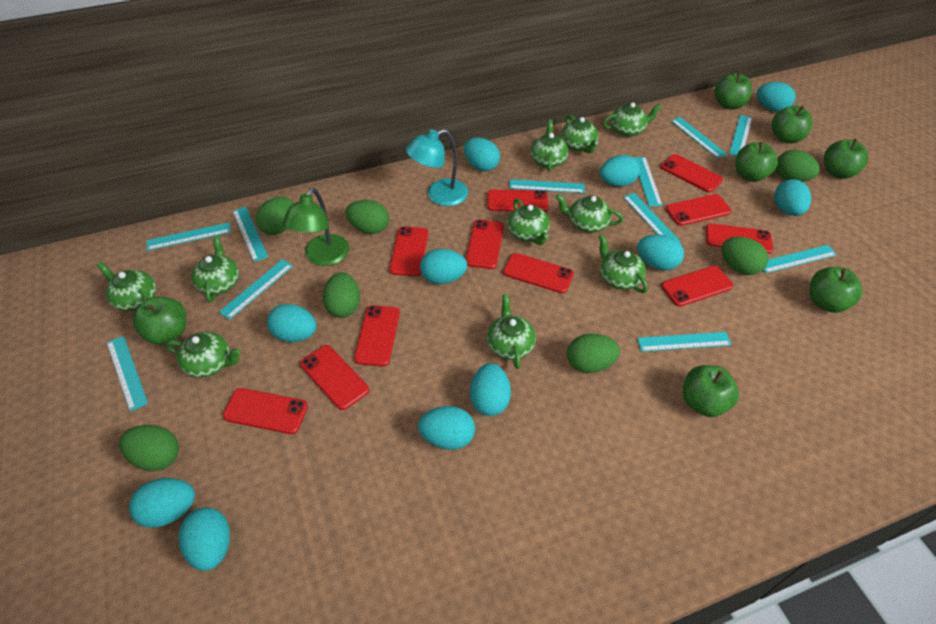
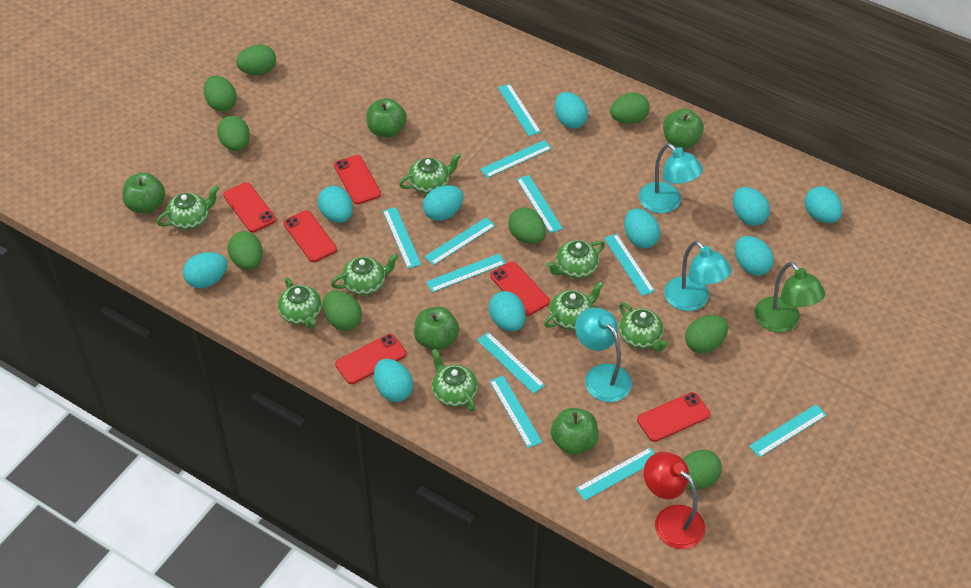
green apple: [133,297,186,345] [683,365,739,417] [715,72,752,109] [735,142,778,182] [772,106,813,143] [810,267,863,313] [824,139,868,179] = 7 -> [122,173,166,214] [366,98,407,138] [414,307,459,351] [551,408,599,455] [663,109,704,148] = 5
green egg: [119,425,179,471] [255,197,294,235] [322,272,360,318] [345,200,389,234] [567,334,620,373] [722,237,768,275] [776,150,820,182] = 7 -> [204,76,237,112] [217,115,250,151] [228,231,263,270] [236,45,276,75] [323,290,362,331] [508,207,546,244] [610,93,650,124] [683,450,722,490] [685,315,728,354] = 9
green teapot: [97,262,156,311] [166,332,241,378] [191,236,239,302] [487,294,536,369] [507,198,550,245] [530,120,569,172] [556,194,623,233] [561,114,599,153] [599,235,648,293] [603,102,661,137] = 10 -> [157,185,219,230] [278,278,322,329] [331,253,399,296] [399,153,461,194] [432,349,478,411] [544,282,604,330] [546,240,605,279] [619,302,669,352] = 8
red lamp: none = 0 -> [644,452,705,549] = 1
red phone: [223,388,308,434] [300,345,369,410] [354,305,400,366] [389,226,428,276] [466,219,504,269] [487,190,548,212] [503,253,574,293] [661,154,723,192] [661,266,733,306] [666,194,732,226] [706,223,773,254] = 11 -> [223,182,276,232] [283,210,337,262] [334,155,381,204] [335,334,406,384] [490,261,550,316] [637,392,710,442] = 6
turquoise egg: [129,478,195,528] [178,507,230,571] [267,304,316,342] [418,406,475,450] [420,249,467,284] [464,138,500,171] [470,363,511,416] [600,155,640,187] [637,234,684,271] [757,82,795,112] [774,179,811,216] = 11 -> [183,252,228,288] [318,186,353,223] [374,359,413,402] [423,185,463,221] [489,291,526,331] [555,92,588,129] [624,208,660,248] [733,187,770,226] [735,236,774,275] [805,186,843,223] = 10
turquoise lamp: [406,129,468,206] = 1 -> [575,307,632,402] [639,143,703,213] [664,241,732,311] = 3

